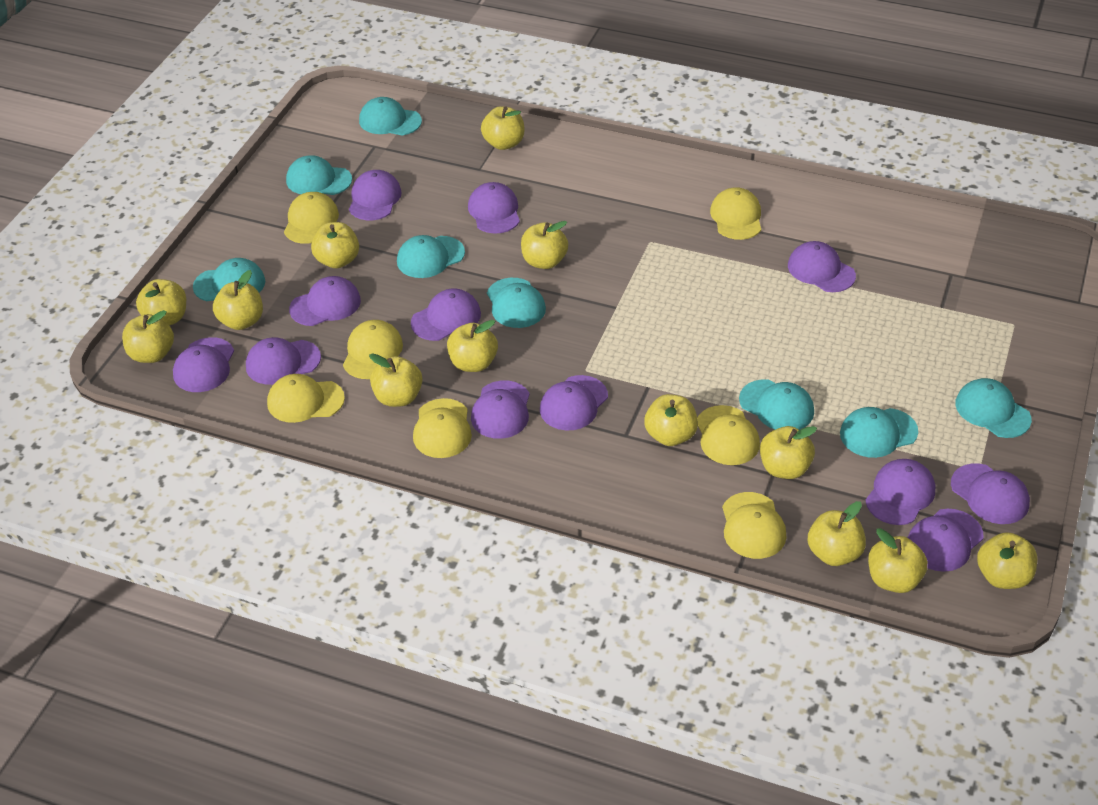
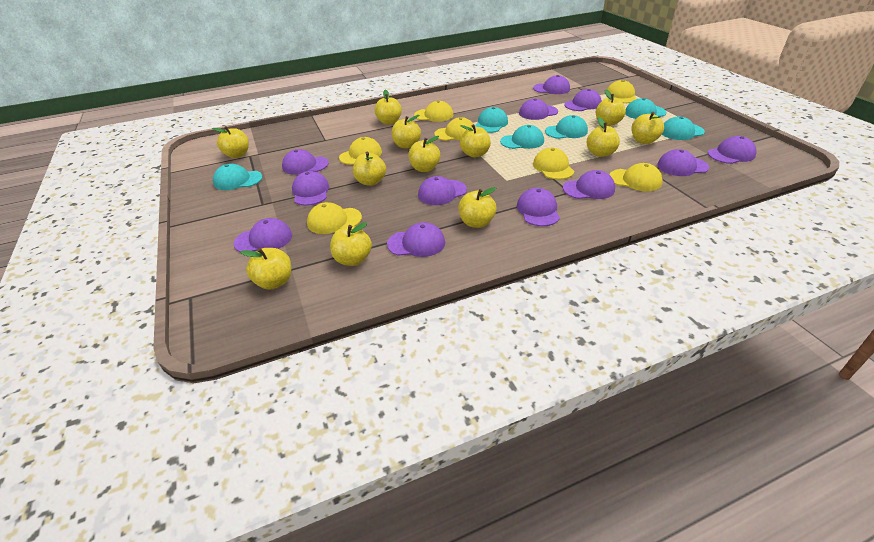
turquoise cap: [193,258,265,301] [286,155,352,195] [359,97,422,136] [397,235,465,278] [487,278,546,328] [739,379,814,430] [840,407,918,458] [955,378,1032,438] = 8 -> [213,163,263,190] [475,107,508,133] [500,125,544,149] [545,115,588,139] [625,98,667,119] [662,117,705,140] = 6
yellow apple: [122,310,174,363] [136,279,186,326] [213,270,263,330] [311,222,359,268] [369,353,422,407] [447,320,498,372] [481,106,525,150] [521,221,568,269] [644,394,698,446] [760,426,817,479] [808,501,866,566] [868,528,928,593] [977,532,1037,589] = 13 -> [212,126,249,158] [240,248,291,290] [330,222,372,266] [353,152,386,186] [374,90,402,125] [392,115,421,148] [408,136,440,172] [459,187,496,228] [460,124,491,158] [587,117,620,157] [596,89,626,126] [632,112,664,144] = 12

